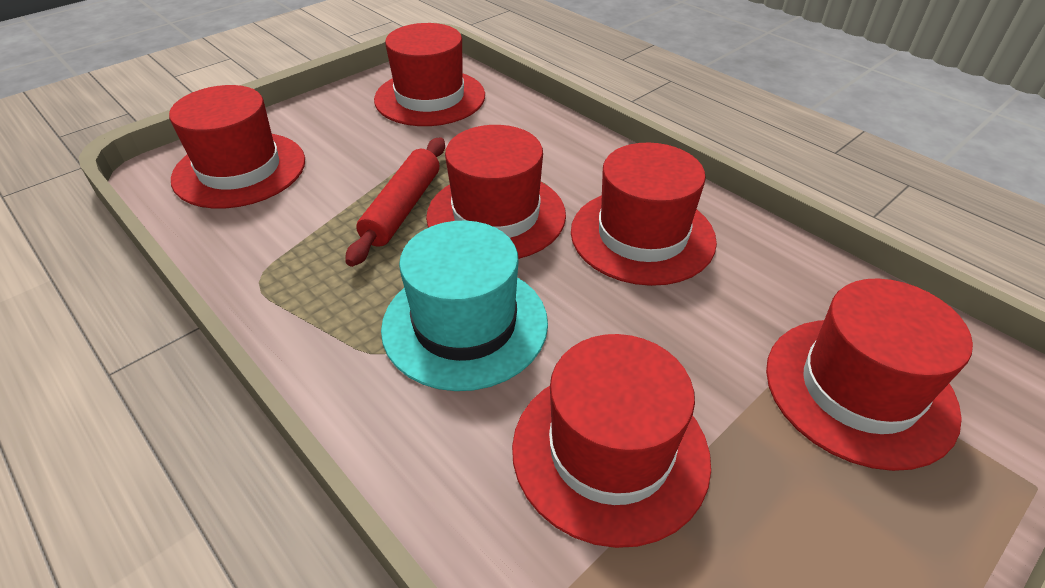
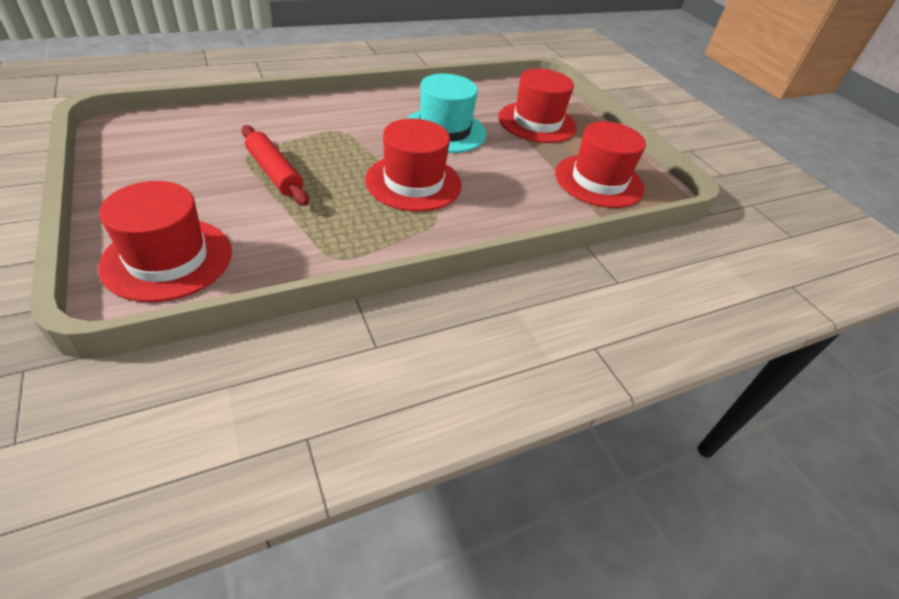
red hat: [169,85,305,208] [374,23,485,126] [426,125,566,259] [512,334,711,548] [571,143,717,286] [766,278,973,471] = 6 -> [98,181,232,302] [365,119,462,212] [498,69,577,143] [555,121,646,208] = 4

